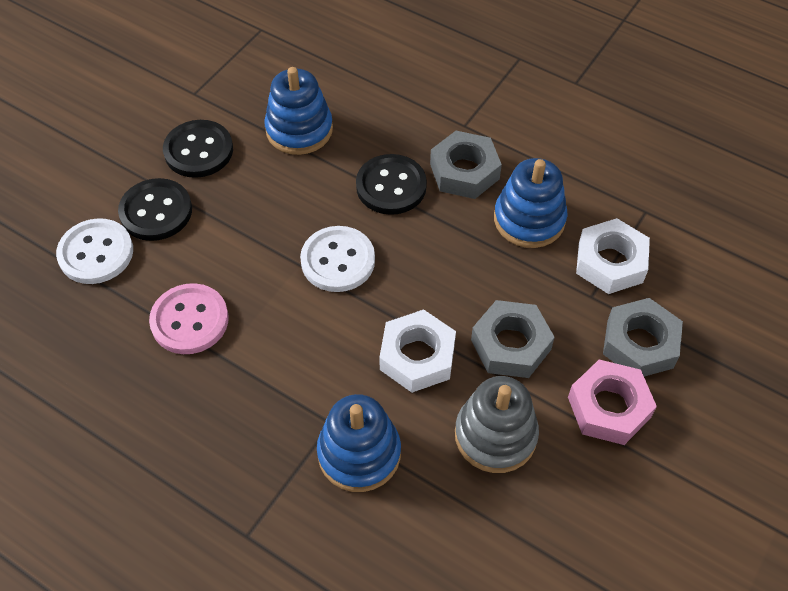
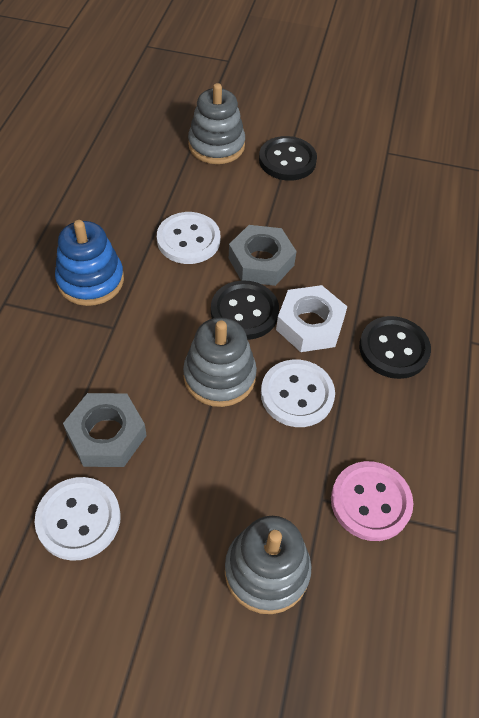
blue stacking toy: [264,67,333,155] [317,394,401,492] [494,158,567,248] = 3 -> [55,220,124,306] = 1
grey nut: [430,131,502,199] [471,300,555,378] [603,298,683,377] = 3 -> [63,393,147,467] [229,225,296,286] = 2
grey stacking toy: [455,376,539,473] = 1 -> [183,317,257,407] [188,83,245,164] [225,516,311,614] = 3
pink nut: [568,360,657,445] = 1 -> none = 0
white button: [56,218,133,284] [300,226,375,292] = 2 -> [35,477,121,561] [157,212,220,264] [261,360,335,427] = 3
white nut: [379,309,456,393] [576,218,650,294] = 2 -> [276,285,347,352] = 1

